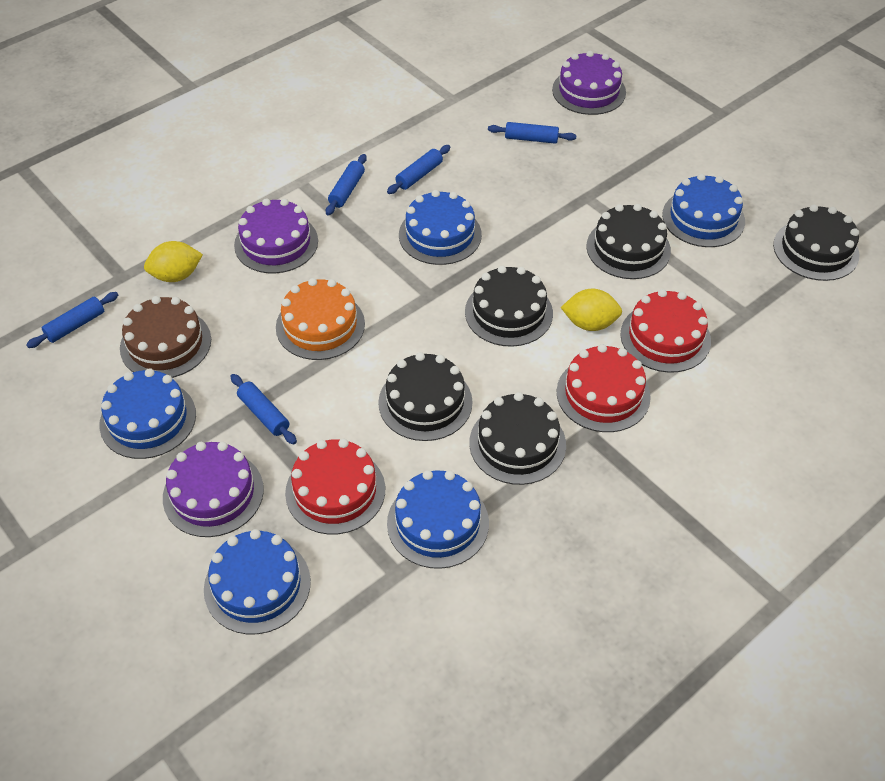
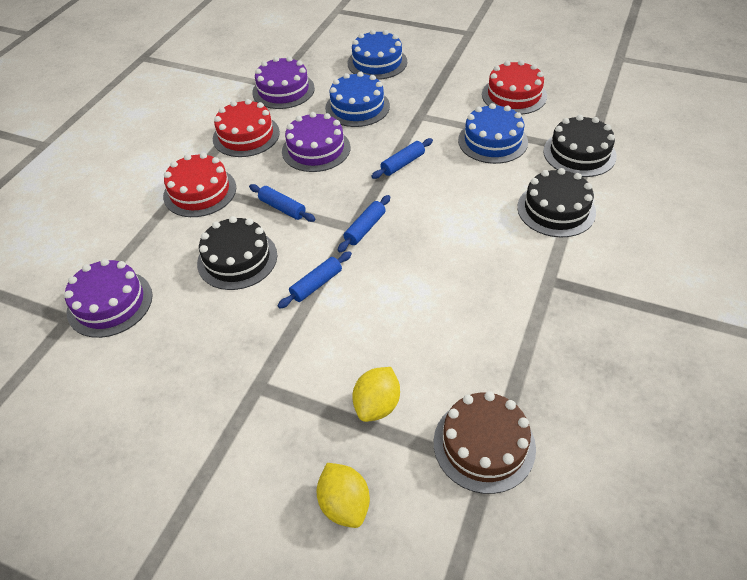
black cake: [378,352,473,441] [465,266,553,347] [469,392,566,485] [587,204,671,279] [773,204,860,281] = 5 -> [197,216,277,290] [517,168,596,237] [543,115,617,177] = 3
blue cake: [99,368,196,459] [204,529,311,634] [387,470,489,569] [399,190,482,265] [662,174,745,247] = 5 -> [325,72,390,127] [348,30,407,80] [458,103,528,164] = 3
blue rolling pin: [26,292,118,348] [230,374,297,445] [326,154,367,215] [387,145,451,194] [488,122,577,144] = 5 -> [249,184,316,222] [278,251,352,309] [338,195,390,252] [371,138,433,179] = 4
orange cake: [276,278,365,360] = 1 -> none = 0

